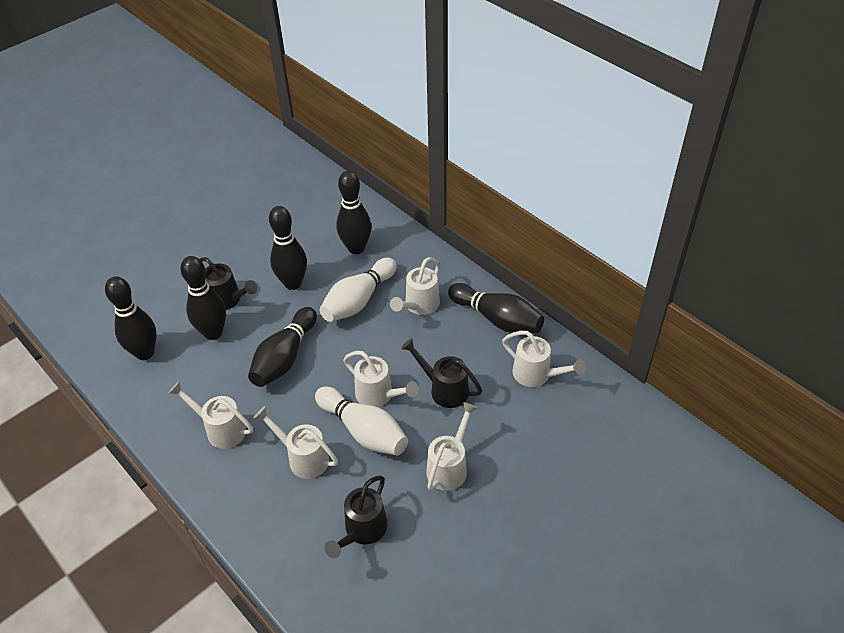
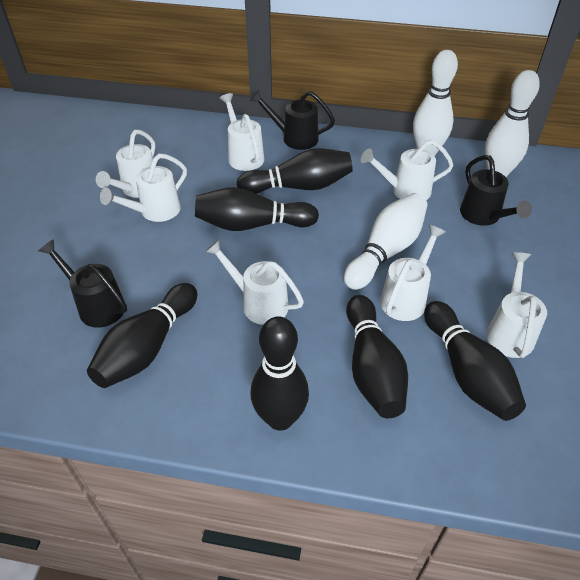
white bowling pin: [315,387,408,456] [320,258,397,322] = 2 -> [344,193,428,290] [413,50,458,156] [485,70,540,177] = 3
white watering can: [169,381,253,449] [254,406,338,479] [343,351,419,407] [390,257,440,315] [426,402,478,491] [502,331,586,387] = 6 -> [96,130,155,198] [100,154,187,222] [205,239,304,325] [219,93,265,171] [361,140,454,200] [380,225,446,321] [486,252,547,358] = 7

